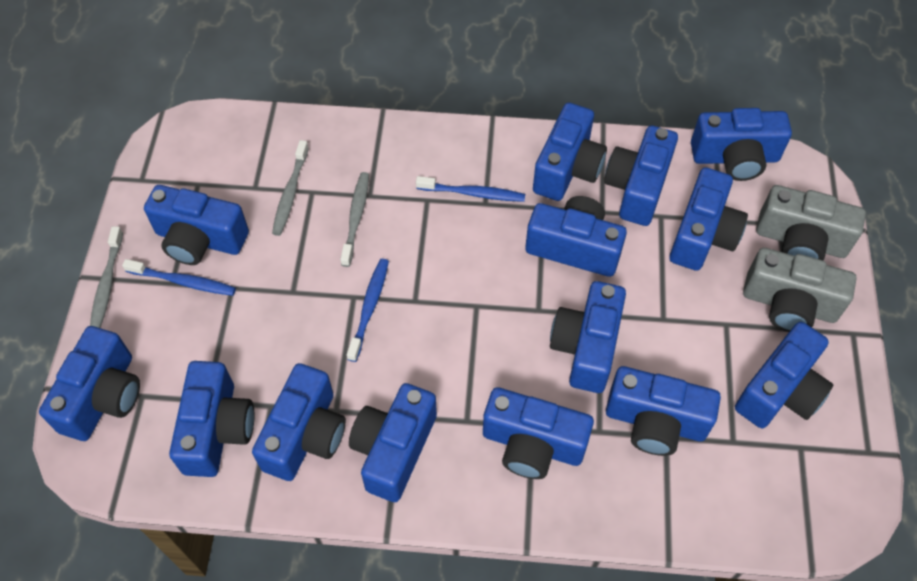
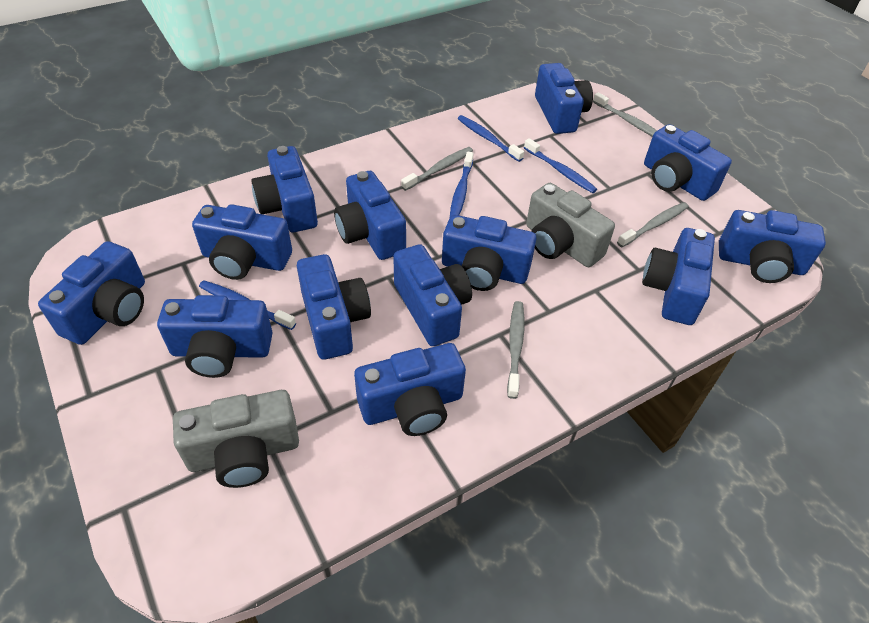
blue camera: [39,326,140,441] [144,185,249,265] [169,361,254,477] [252,363,346,481] [349,383,437,502] [483,387,594,479] [525,196,627,277] [533,103,607,201] [550,281,626,393] [604,126,678,226] [606,366,721,456] [669,167,748,271] [691,108,792,181] [735,322,833,428] = 14 -> [38,241,145,345] [157,295,272,378] [192,204,292,280] [251,146,318,232] [297,254,371,360] [334,171,406,260] [354,343,466,436] [393,244,472,346] [442,215,537,291] [535,63,593,134] [642,228,715,325] [644,124,732,201] [719,210,826,283] = 13
blue toothbrush: [122,259,236,296] [347,259,389,362] [416,176,525,202] = 3 -> [199,281,296,330] [450,152,474,217] [458,115,524,162] [524,138,597,193] = 4
grey toothbrush: [90,226,123,328] [272,140,309,236] [340,172,369,267] = 3 -> [401,147,473,191] [507,301,524,399] [593,92,657,137] [617,202,689,247] = 4

